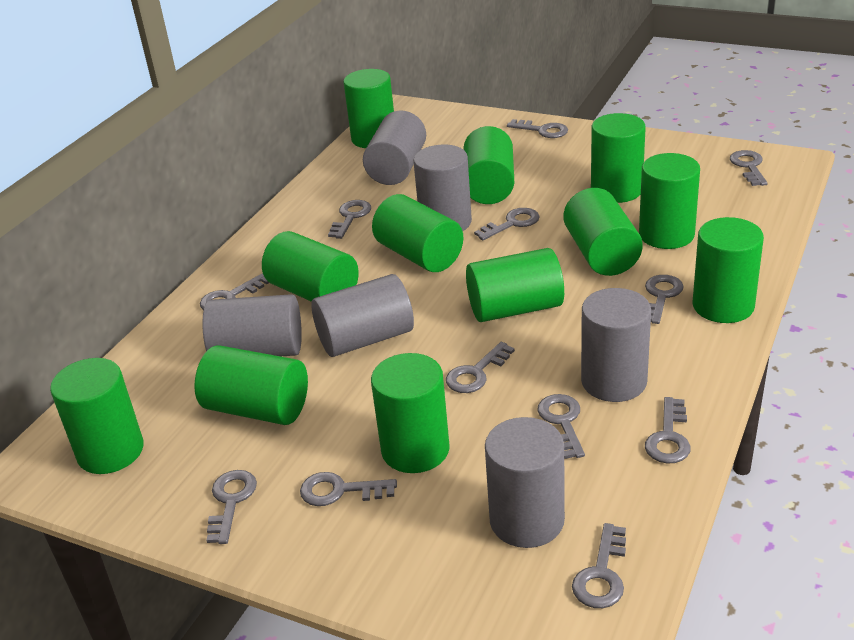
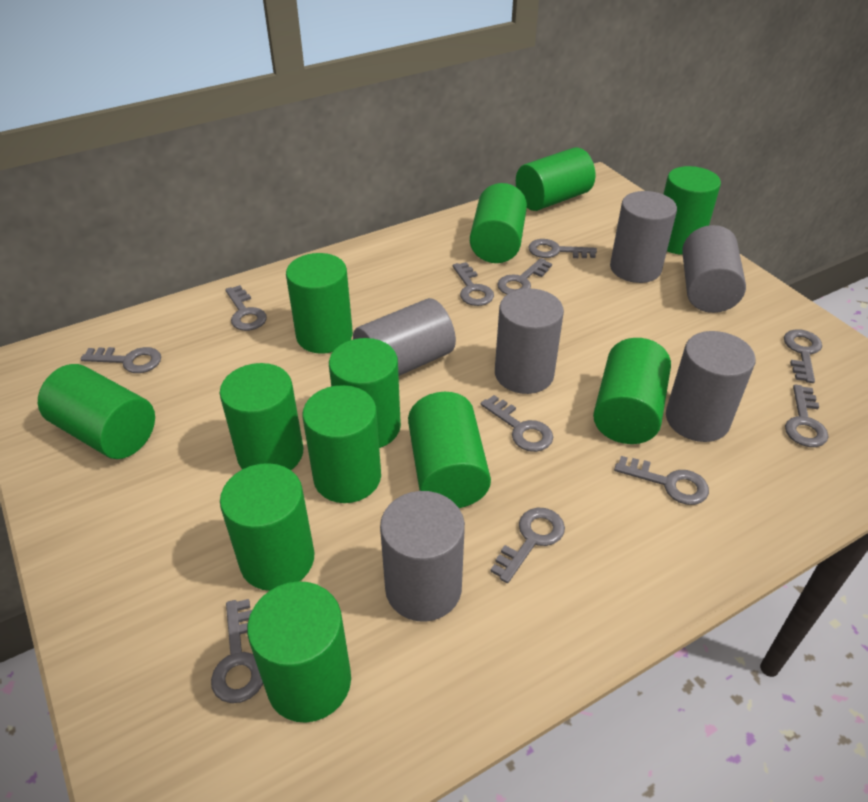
grey key: [200,273,269,310] [206,470,257,544] [300,472,397,506] [328,200,371,239] [446,342,515,393] [474,208,540,240] [507,119,568,138] [537,394,585,459] [572,523,626,608] [645,275,684,324] [645,397,691,464] [730,150,768,186] = 12 -> [81,347,161,373] [211,599,263,703] [225,285,267,331] [453,262,494,306] [481,395,553,452] [490,508,565,583] [497,258,552,294] [528,239,597,258] [614,456,709,505] [784,329,822,383] [785,385,828,447] = 11

